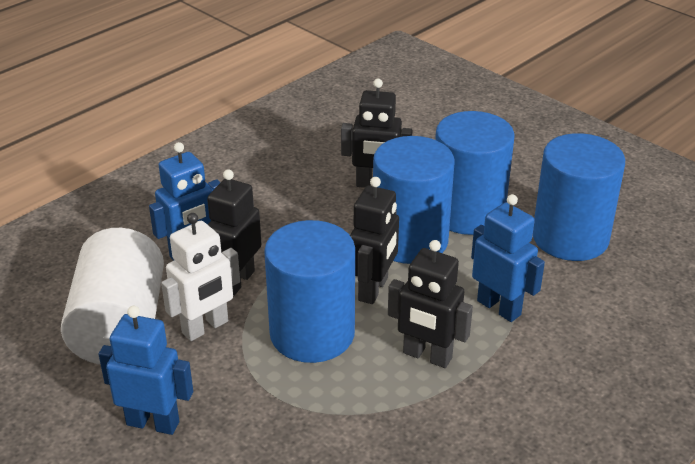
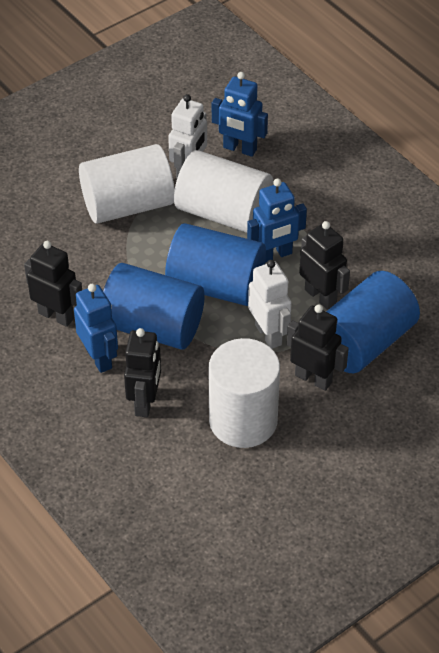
blue cylinder: [264,220,355,363] [373,136,455,264] [435,111,515,235] [533,133,625,261] = 4 -> [103,263,205,350] [165,223,266,306] [326,271,420,373] = 3
white cylinder: [61,228,164,365] = 1 -> [79,144,175,224] [174,150,273,233] [209,338,280,448] = 3
white robot: [161,213,240,341] = 1 -> [168,94,207,179] [248,260,292,349] = 2

